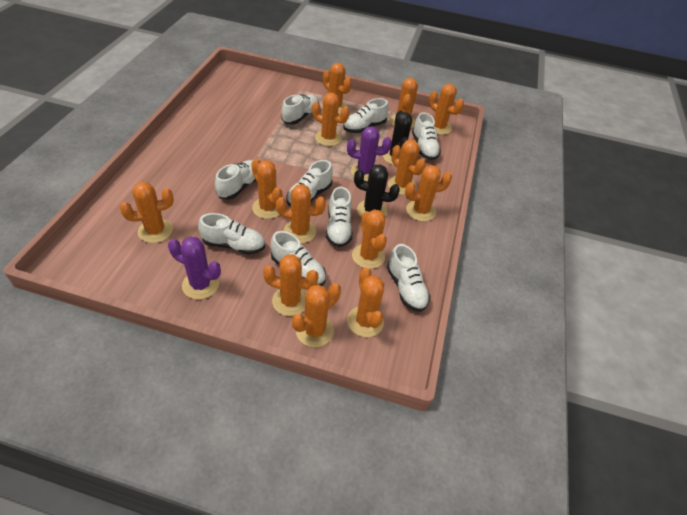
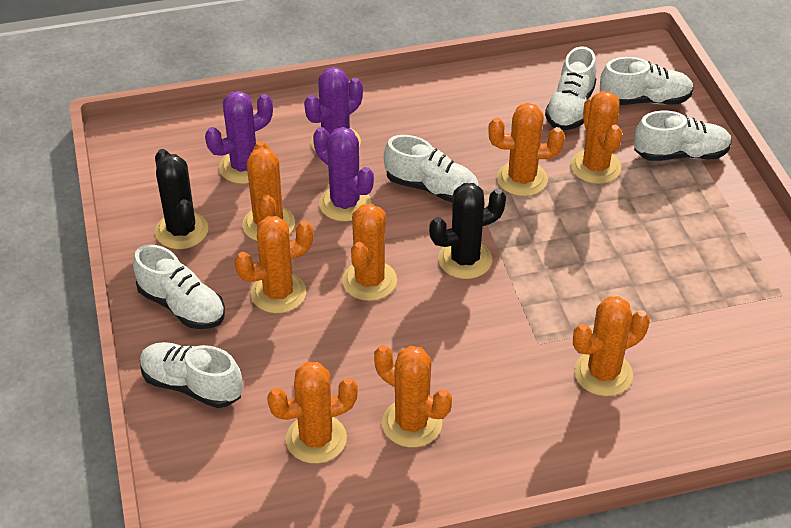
orange cactus: [120,182,174,243] [251,159,282,219] [263,254,319,316] [276,184,326,243] [292,283,341,347] [312,93,350,146] [322,63,352,114] [347,268,384,337] [352,210,387,269] [388,140,426,195] [390,78,418,128] [405,165,452,221] [429,84,464,135] = 13 -> [235,216,314,313] [242,141,295,241] [267,362,358,464] [342,204,397,301] [374,345,452,448] [488,103,565,196] [570,91,622,184] [573,296,650,396] = 8
purple cactus: [168,237,221,299] [347,126,392,181] = 2 -> [205,91,273,184] [304,67,363,152] [313,127,374,222] = 3
white shoe: [198,213,265,255] [215,160,256,200] [271,231,326,286] [281,94,319,125] [287,160,333,206] [326,187,353,247] [343,98,389,133] [387,244,430,312] [412,112,441,160] = 9 -> [133,244,225,329] [140,342,243,408] [384,135,479,203] [545,47,597,130] [600,57,694,105] [634,111,732,161] = 6

